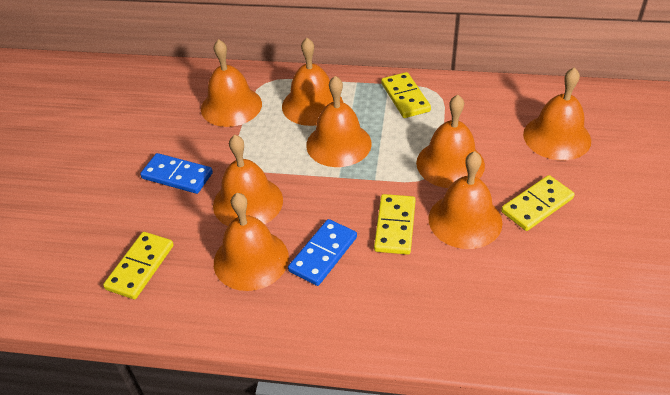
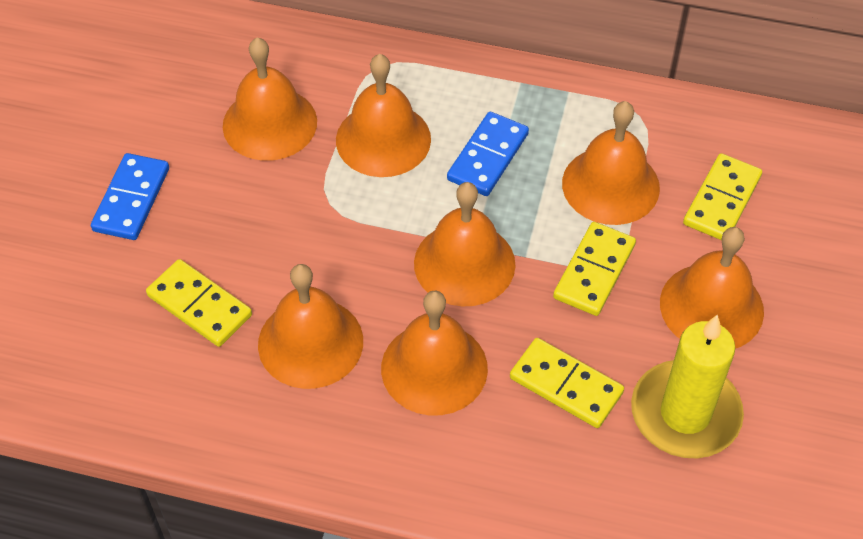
orange bell: [201,39,262,127] [213,135,283,226] [214,193,289,291] [282,38,343,126] [306,76,372,167] [416,95,485,188] [428,151,502,249] [523,67,591,160] = 8 -> [223,37,317,161] [258,264,363,389] [336,54,431,177] [381,290,488,416] [414,182,516,306] [562,101,660,225] [660,227,764,349] = 7
yellow candle: none = 0 -> [631,315,744,458] = 1

